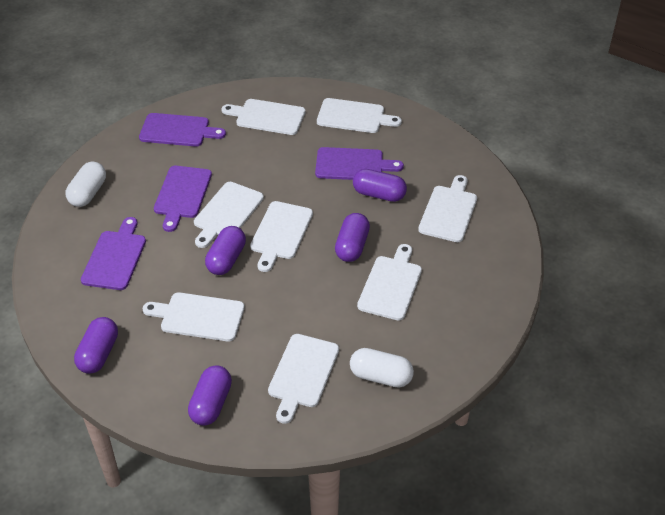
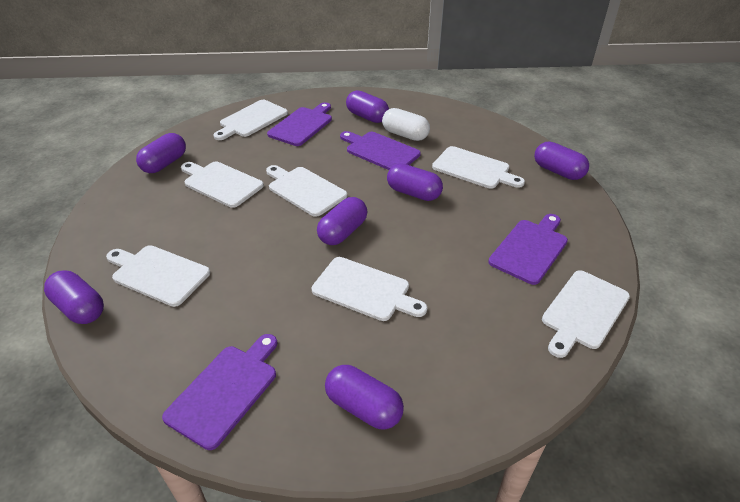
purple capsule: [74,317,118,374] [188,365,232,426] [205,226,246,275] [335,213,370,262] [353,169,407,202] = 5 -> [44,270,104,324] [136,133,186,173] [317,197,367,245] [325,365,404,430] [346,90,389,123] [387,163,443,201] [534,142,589,180] = 7
white capsule: [66,162,106,207] [350,348,414,387] = 2 -> [382,108,430,141] = 1
white cutting board: [143,292,245,341] [194,182,264,248] [221,99,306,135] [250,201,313,272] [268,334,339,424] [317,98,402,133] [357,244,422,321] [418,175,477,242] = 8 -> [106,245,210,307] [181,161,264,208] [213,100,288,140] [266,165,347,217] [311,257,427,321] [432,146,525,189] [542,270,630,358] = 7

